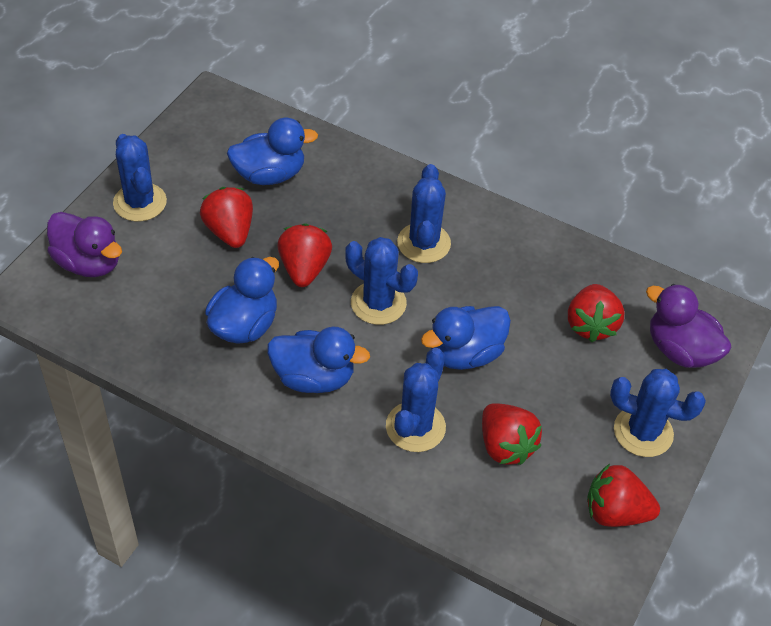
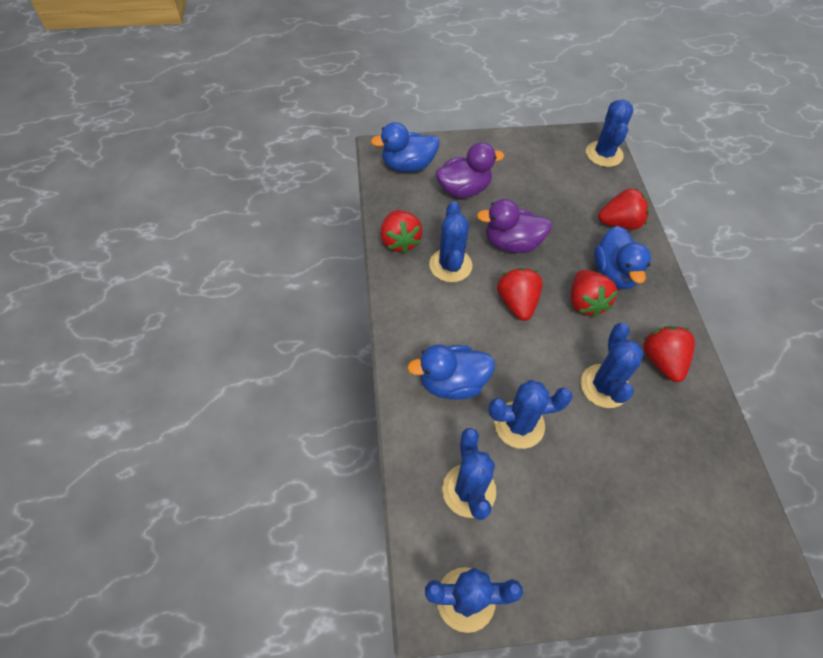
blue cactus: [113,134,167,221] [345,237,418,325] [386,348,446,452] [397,164,451,263] [610,369,706,457] = 5 -> [425,567,523,633] [429,201,472,282] [442,428,496,520] [489,380,573,449] [581,323,644,408] [586,99,634,167] = 6
blue duck: [205,257,279,344] [227,118,318,185] [267,327,370,393] [421,306,511,370] = 4 -> [371,122,439,172] [407,345,495,400] [594,226,651,289] = 3

